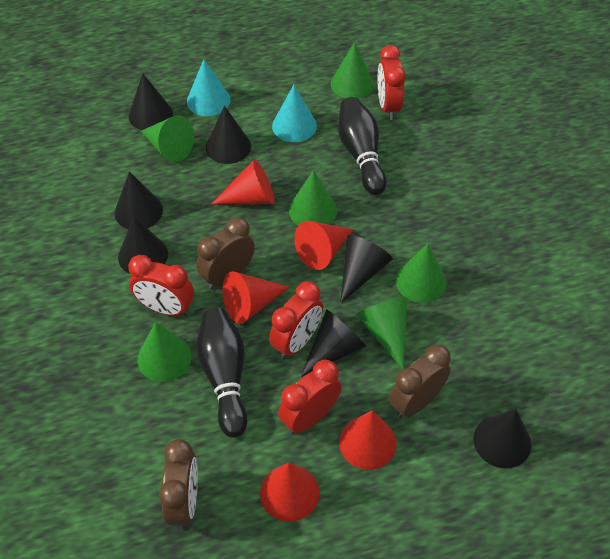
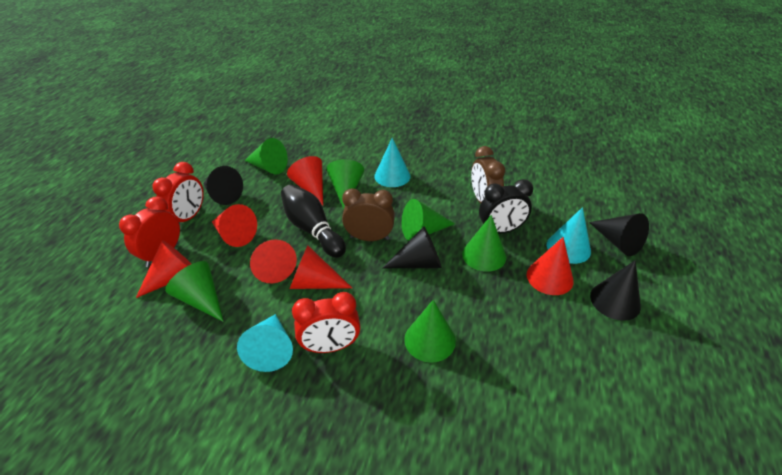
black bowling pin: [196,307,247,438] [338,97,387,195] = 2 -> [281,184,346,258] = 1
black clock: none = 0 -> [479,179,533,234] = 1
black cone: [115,171,163,229] [118,216,168,274] [129,73,173,130] [206,106,251,164] [300,309,366,377] [340,235,393,303] [474,409,531,468] = 7 -> [203,166,243,205] [383,227,442,268] [589,213,649,256] [590,260,641,321] = 4
brown clock: [159,439,198,529] [196,217,255,289] [389,344,451,419] = 3 -> [342,188,395,241] [471,146,505,203] = 2
red clock: [128,255,194,316] [269,281,323,359] [278,360,342,434] [378,45,406,120] = 4 -> [119,197,180,267] [152,162,204,223] [292,292,361,353] = 3
red cone: [211,159,275,205] [222,271,290,324] [260,463,319,522] [294,221,354,270] [339,410,397,470] = 5 -> [136,240,191,298] [212,204,257,247] [250,239,297,283] [287,156,323,205] [290,246,352,289] [527,237,574,295] = 6
turquoise cone: [187,59,231,116] [272,85,317,142] = 2 -> [237,314,293,372] [374,138,411,187] [547,207,591,264] = 3

